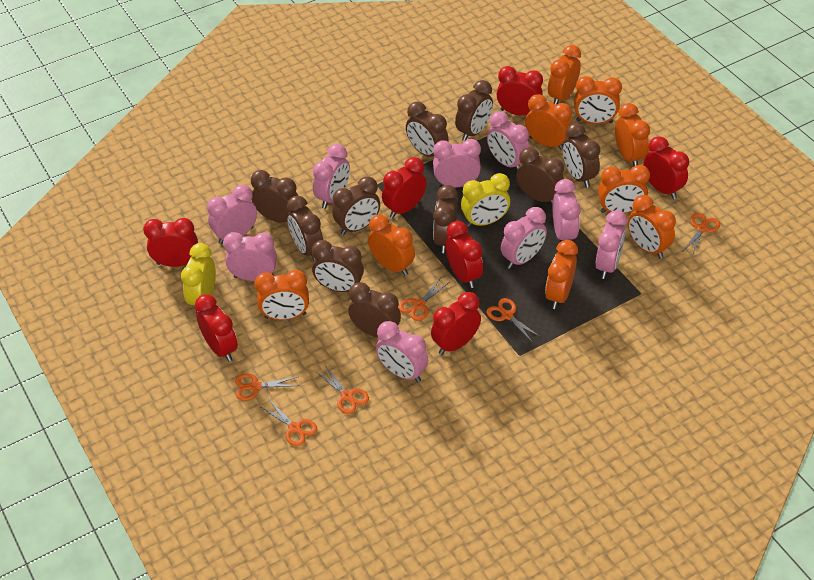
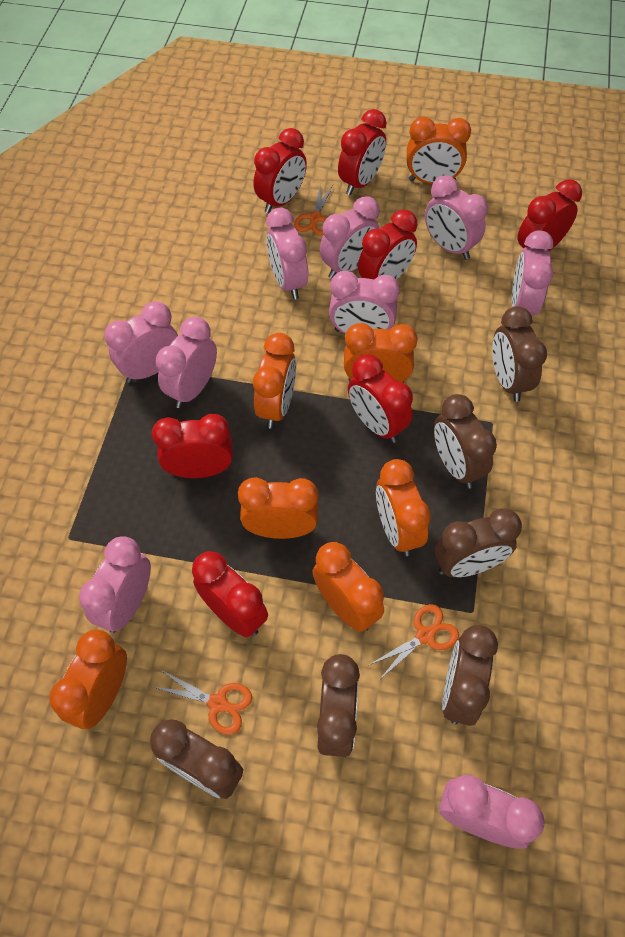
brown clock: [251,170,298,223] [287,195,323,261] [312,240,364,292] [332,176,380,235] [348,282,401,337] [406,102,449,157] [433,185,458,253] [455,80,493,141] [516,148,564,205] [562,123,600,188] = 10 -> [150,719,243,799] [317,654,360,757] [434,394,497,489] [435,508,522,577] [442,625,498,726] [492,306,547,402] = 6
orange clock: [254,270,309,320] [368,215,415,276] [525,94,572,150] [545,240,578,309] [548,45,581,105] [574,76,622,124] [598,165,650,214] [615,103,650,166] [628,195,676,259] = 9 -> [49,630,127,729] [238,477,318,539] [253,333,296,429] [312,542,384,632] [344,323,418,383] [376,459,431,556] [407,117,471,184] = 7
orange scissors: [235,373,299,401] [261,400,317,446] [316,366,369,414] [399,279,449,321] [487,298,540,343] [683,213,720,254] = 6 -> [154,670,252,735] [294,184,333,235] [369,604,459,680] = 3
yellow clock: [181,243,216,313] [461,173,510,227] = 2 -> none = 0

